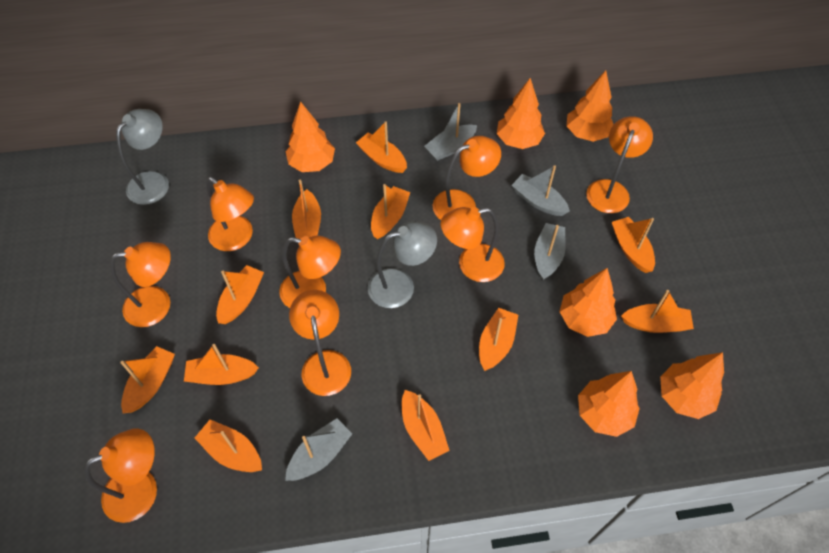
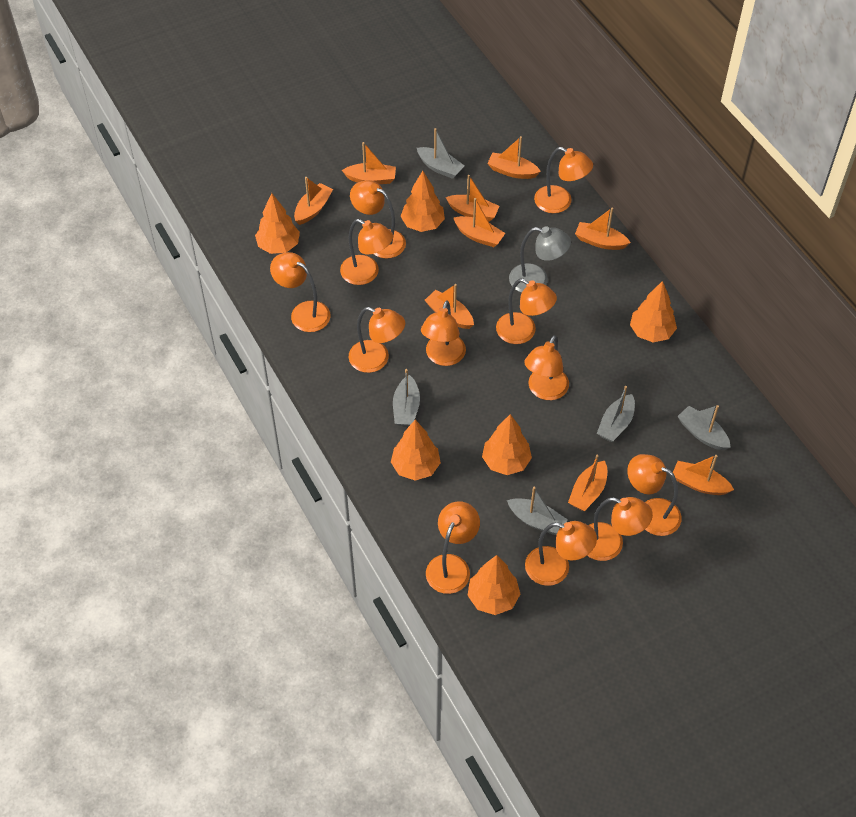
grey boat: [285,418,352,481] [424,103,477,161] [512,165,570,216] [534,223,565,280] = 4 -> [393,369,420,426] [417,128,464,179] [507,487,568,535] [597,386,635,442] [677,405,731,450] = 5
grey lamp: [116,109,169,205] [368,221,437,308] = 2 -> [509,226,571,293] = 1
orange boat: [120,346,175,413] [184,344,259,385] [195,419,262,472] [216,265,264,324] [292,179,321,239] [356,121,407,173] [371,184,410,239] [402,390,450,461] [479,308,518,371] [612,217,655,273] [621,290,694,333] = 11 -> [294,177,333,225] [342,142,396,184] [425,284,474,329] [446,175,500,221] [453,198,505,247] [487,136,541,179] [568,455,607,511] [575,208,631,250] [673,455,734,495] = 9
orange lamp: [84,429,157,523] [110,242,171,327] [206,177,254,251] [279,236,341,308] [289,290,351,396] [433,136,501,220] [441,207,505,282] [586,116,653,213] = 8 -> [270,252,330,332] [340,219,393,285] [349,307,405,373] [350,180,406,259] [421,300,466,366] [426,501,480,594] [496,279,557,344] [524,335,569,400] [525,521,597,586] [534,147,593,213] [587,497,653,561] [627,454,682,536] = 12

